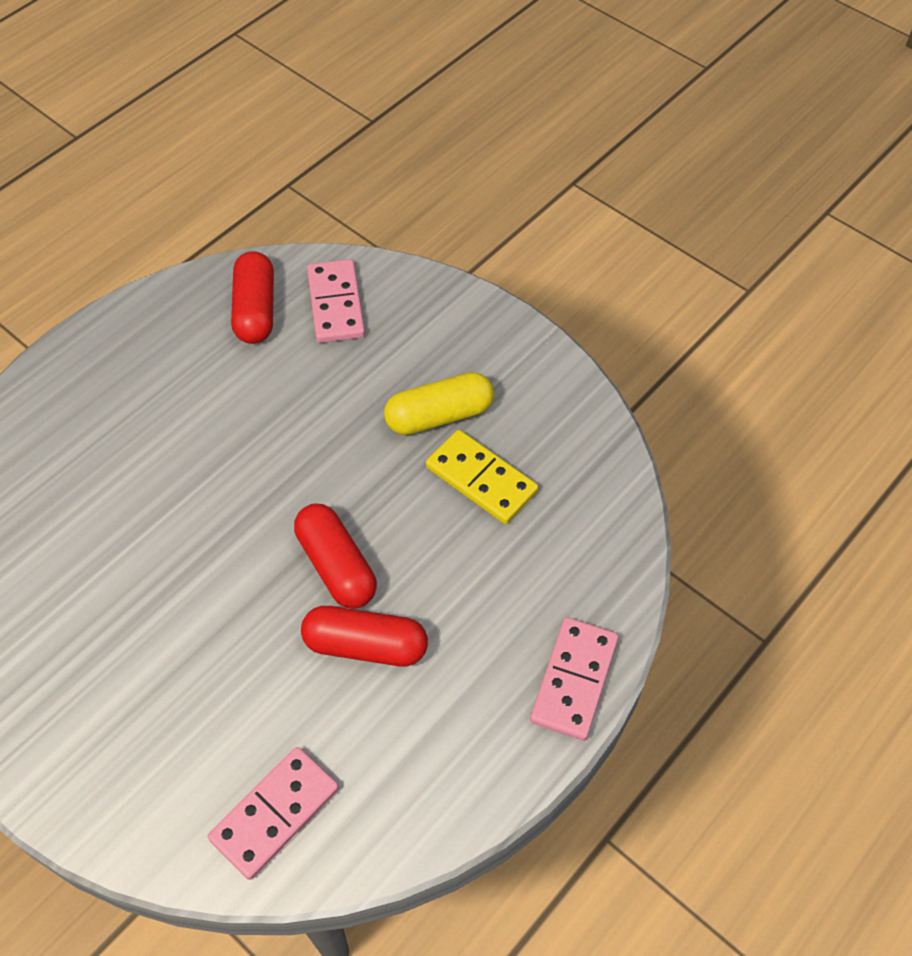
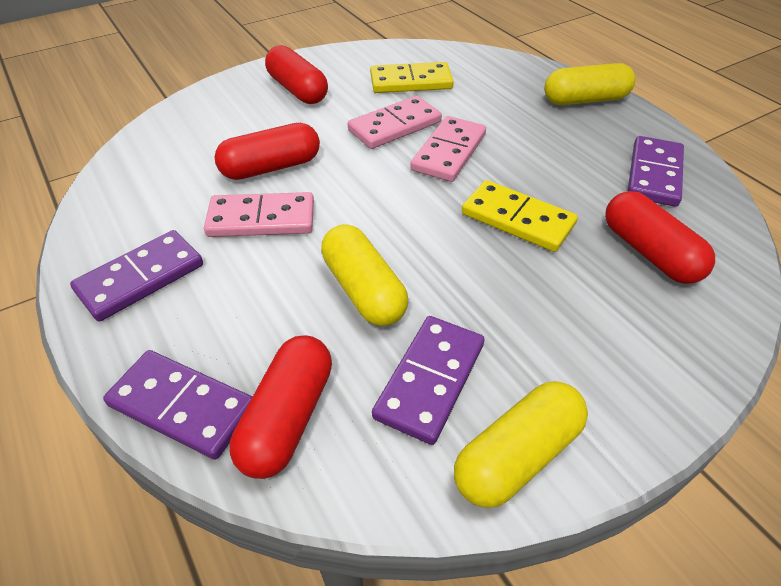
purple domino: none = 0 -> [70,230,203,322] [103,350,252,460] [372,316,484,445] [628,136,684,207] = 4
red capsule: [231,251,274,344] [294,503,377,609] [301,606,428,666] = 3 -> [215,123,320,180] [230,335,332,479] [265,45,328,104] [605,191,715,284] = 4
yellow capsule: [384,372,494,435] = 1 -> [321,224,408,326] [454,381,588,508] [544,63,635,105] = 3
yellow domino: [426,430,538,524] = 1 -> [370,62,454,93] [462,180,578,252] = 2

